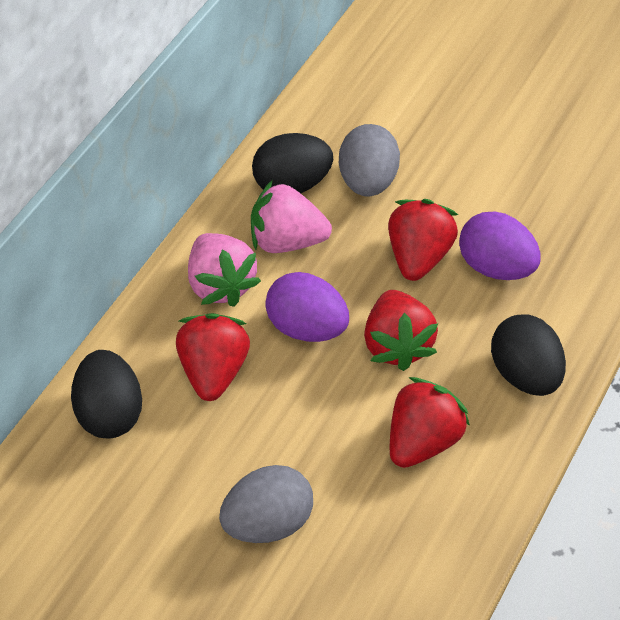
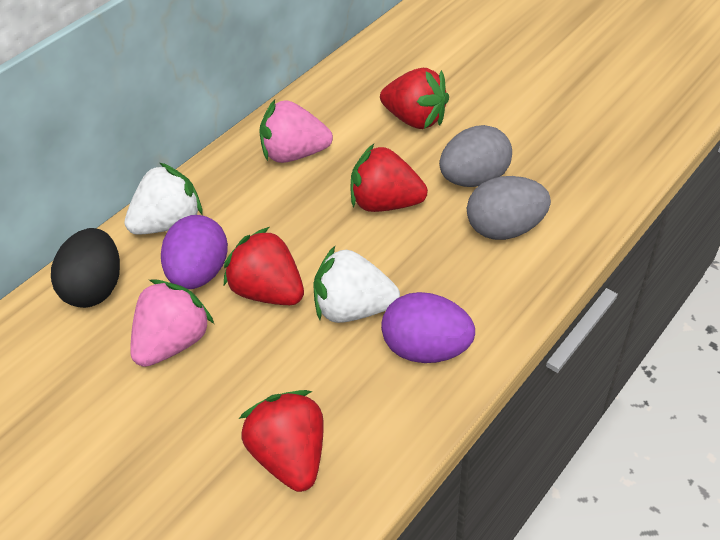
black egg: [71,350,142,438] [252,133,333,193] [491,315,566,396] = 3 -> [51,228,120,308] = 1
white strawberry: none = 0 -> [124,162,203,235] [313,246,400,323] = 2

